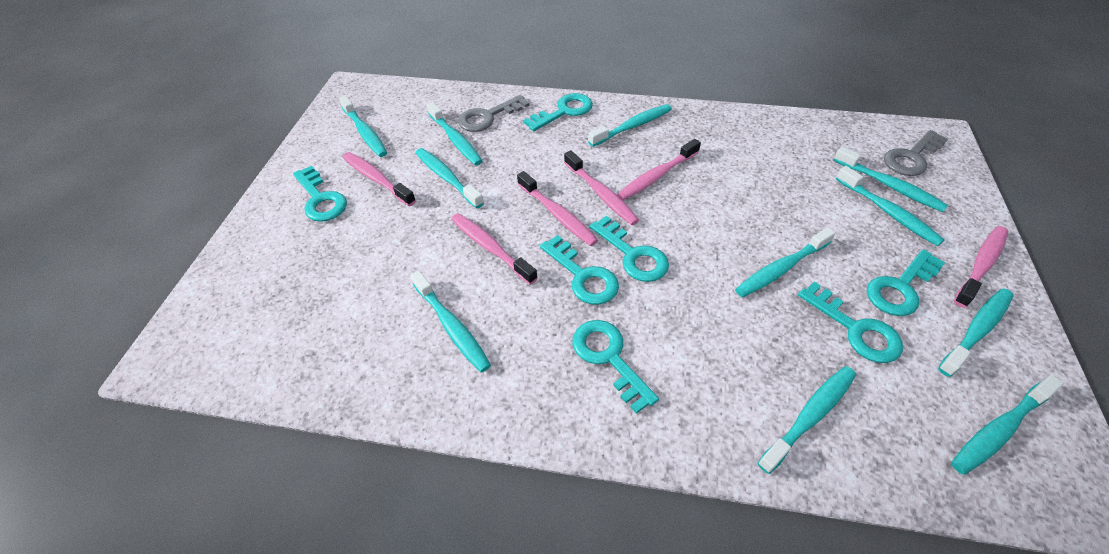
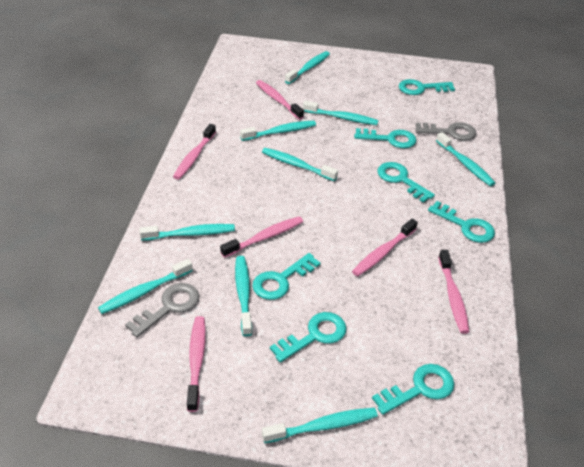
turquoise toothbrush: [339,95,387,157] [411,270,491,373] [416,148,484,208] [427,102,482,166] [588,104,672,147] [735,227,836,297] [757,366,856,474] [833,146,948,212] [836,166,944,246] [938,288,1014,377] [951,375,1064,475] = 11 -> [98,259,193,314] [139,224,235,241] [235,256,252,336] [240,120,316,141] [262,148,338,181] [262,408,378,443] [285,51,330,84] [303,101,378,125] [436,132,495,186] = 9

